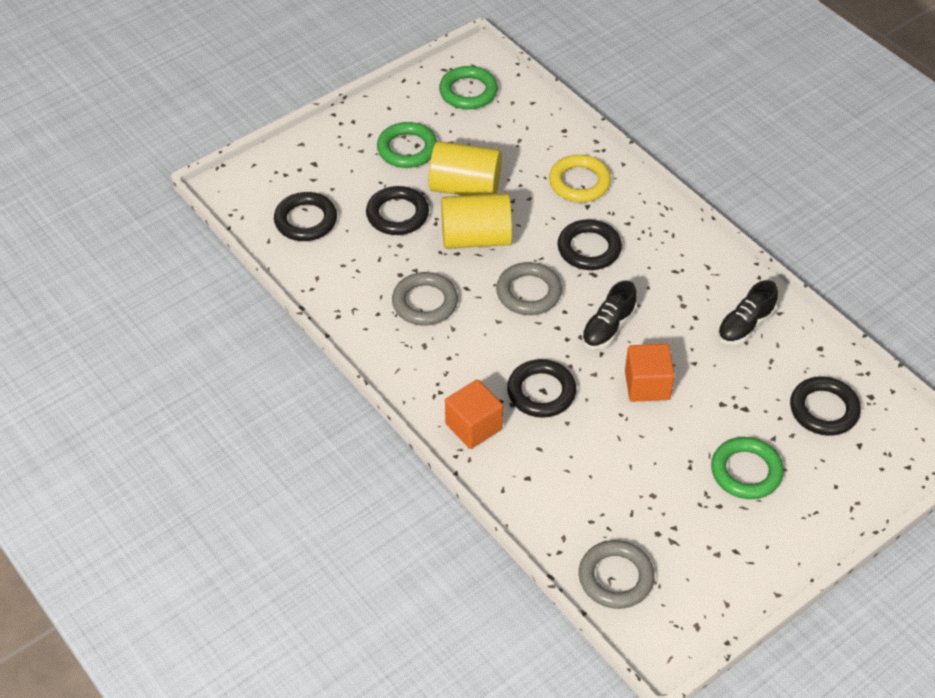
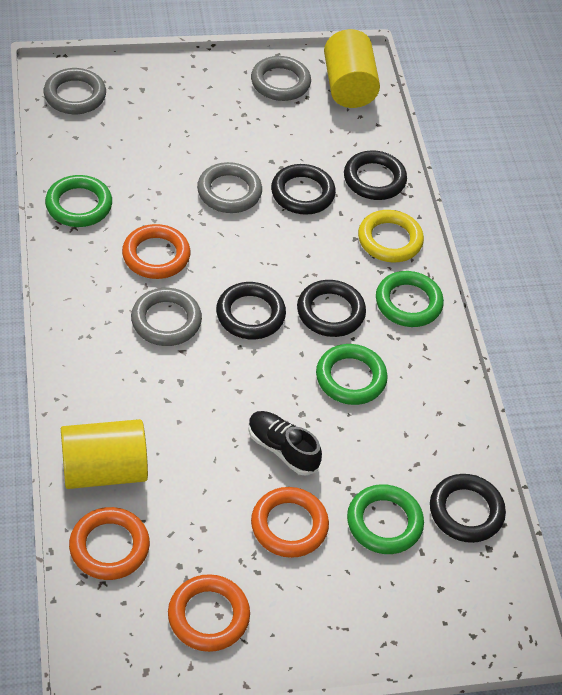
black shoe: [582,280,637,349] [718,280,778,345] = 2 -> [248,411,322,476] = 1
green ring: [377,122,437,168] [439,66,498,109] [711,437,784,499] = 3 -> [45,175,112,227] [316,344,388,405] [347,484,424,554] [376,271,444,327] = 4
grey ring: [392,272,458,326] [496,262,562,315] [579,540,655,609] = 3 -> [44,68,106,114] [131,288,202,346] [197,162,262,213] [251,56,311,101] = 4
orange cube: [445,379,503,449] [625,344,675,402] = 2 -> none = 0
orange ring: none = 0 -> [69,507,150,580] [122,224,190,279] [168,574,250,652] [251,487,329,558] = 4

